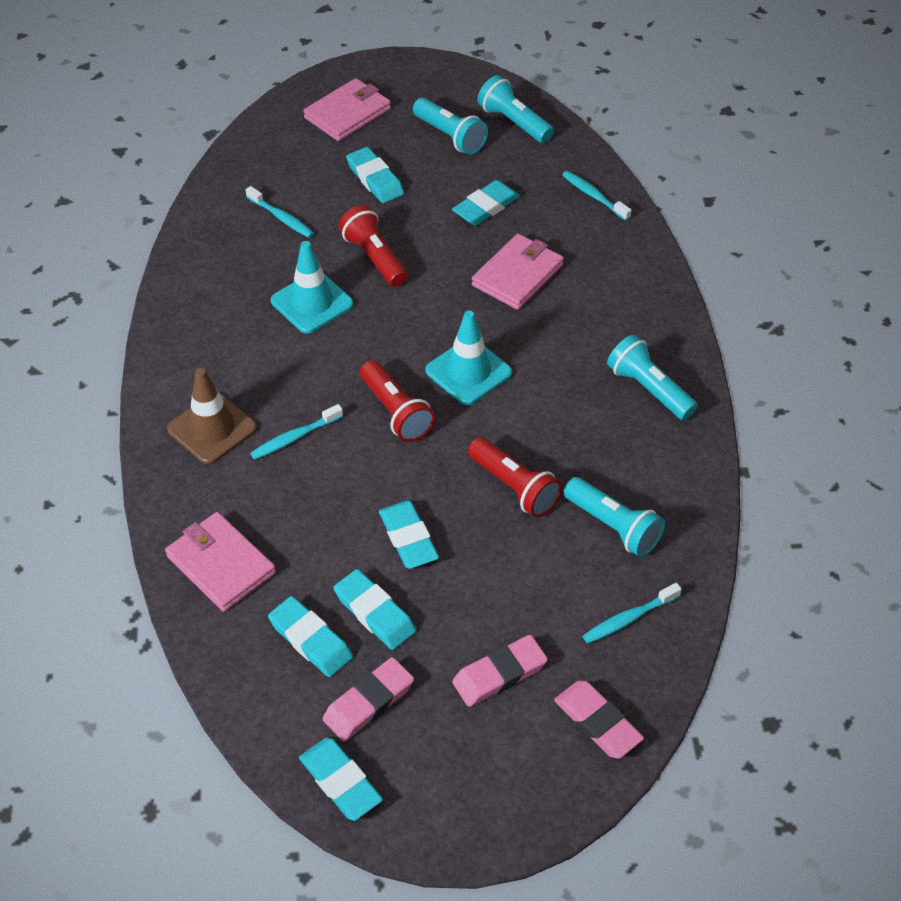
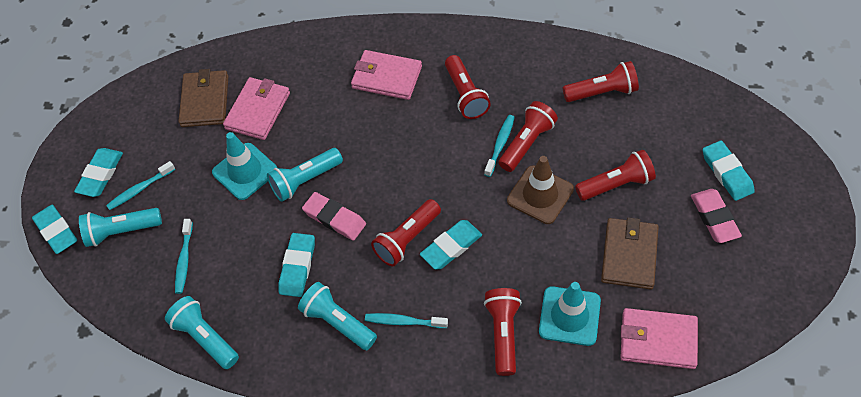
brown wallet: none = 0 -> [178,69,228,127] [601,217,659,290] = 2
pink eraser: [323,657,414,741] [452,635,548,707] [554,681,644,759] = 3 -> [302,192,366,241] [691,189,742,243] = 2
red flashlight: [338,205,408,287] [360,360,435,442] [468,437,562,518] = 3 -> [371,199,441,267] [445,55,491,119] [484,288,522,376] [499,101,558,172] [563,61,639,102] [575,150,656,201] = 6
turquoise eraser: [268,596,353,677] [299,737,383,821] [334,569,416,650] [346,147,404,203] [379,501,439,569] [452,180,520,226] = 6 -> [32,205,77,254] [74,148,123,197] [278,233,315,297] [420,220,482,270] [703,141,755,201] = 5

